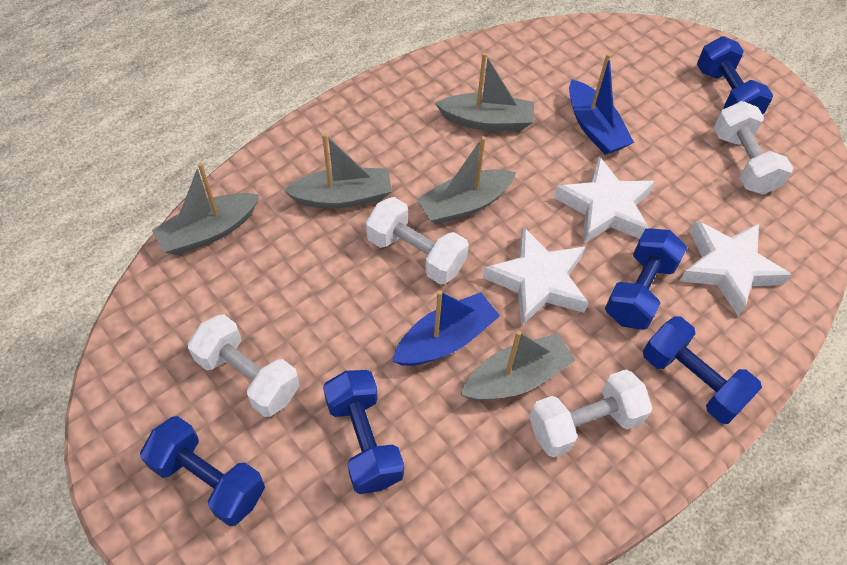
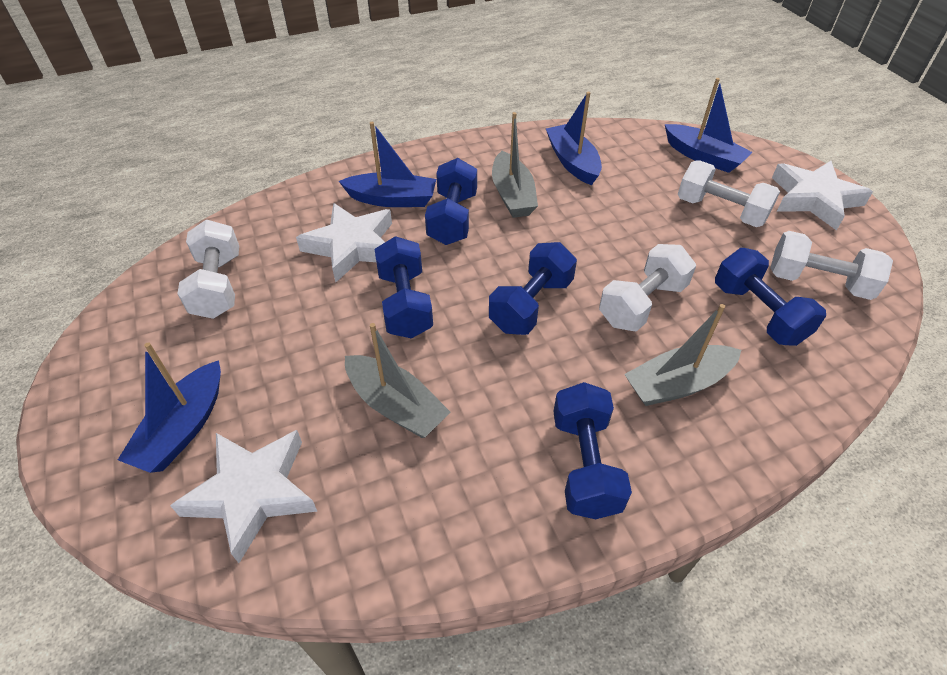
blue boat: [392,290,500,366] [569,53,634,155] = 2 -> [118,342,221,473] [339,122,436,207] [546,92,602,185] [665,78,752,173] = 4
grey boat: [152,163,259,255] [283,133,392,209] [417,136,516,225] [435,52,534,131] [460,331,576,401] = 5 -> [345,323,451,438] [492,112,538,218] [624,304,741,406] = 3

